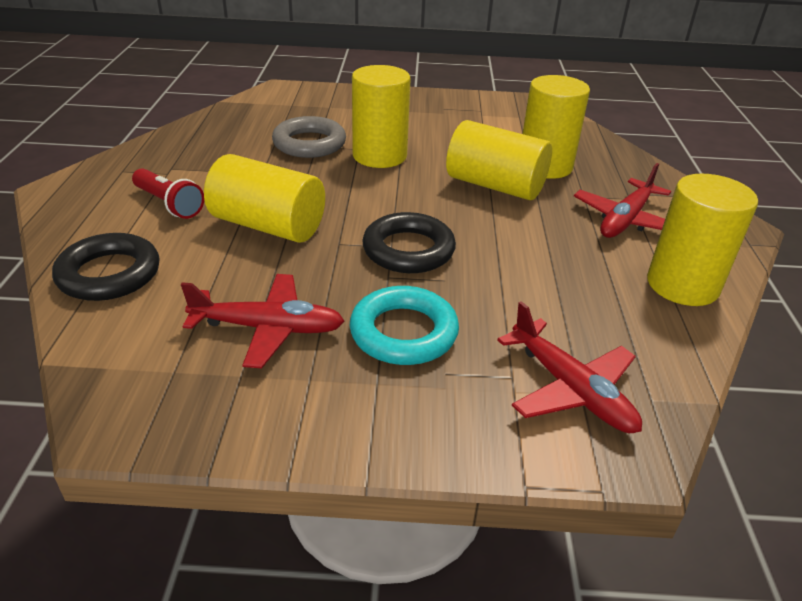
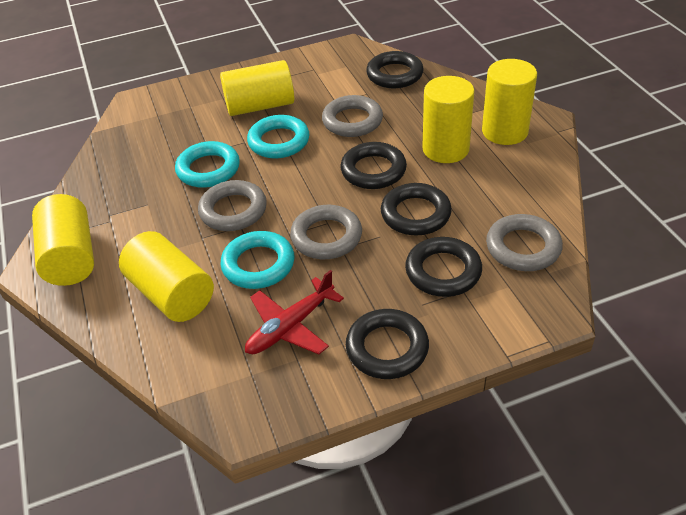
black ring: [52,233,160,301] [362,212,456,273] = 2 -> [341,142,407,189] [346,309,429,379] [366,51,424,88] [381,183,452,235] [405,237,482,297] = 5
grey ring: [272,116,346,158] = 1 -> [198,180,267,231] [290,205,362,259] [322,95,383,137] [486,214,563,271] = 4
red flashlight: [132,168,204,219] = 1 -> none = 0
red plane: [181,274,344,368] [497,301,642,433] [574,163,671,238] = 3 -> [245,270,344,354] = 1
turquoise ring: [350,286,459,365] = 1 -> [175,141,240,188] [220,231,294,289] [247,115,310,158] = 3

